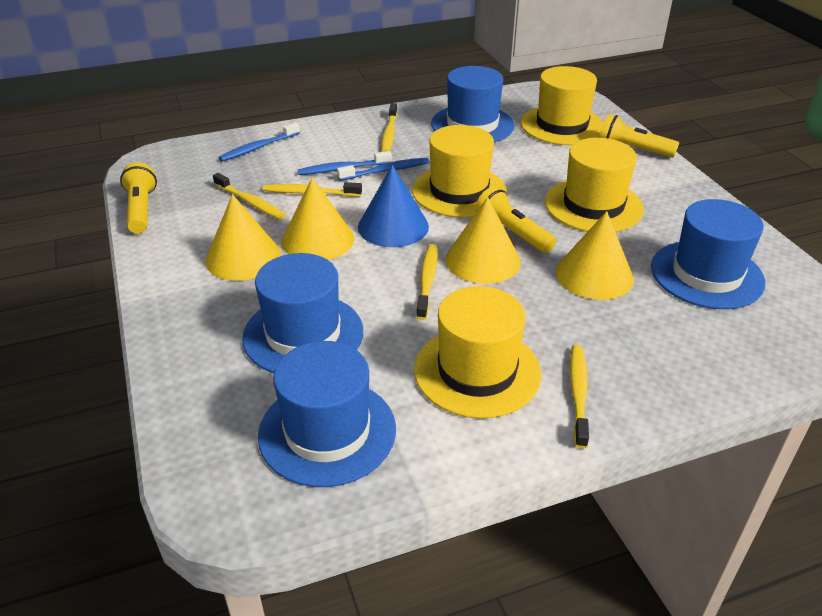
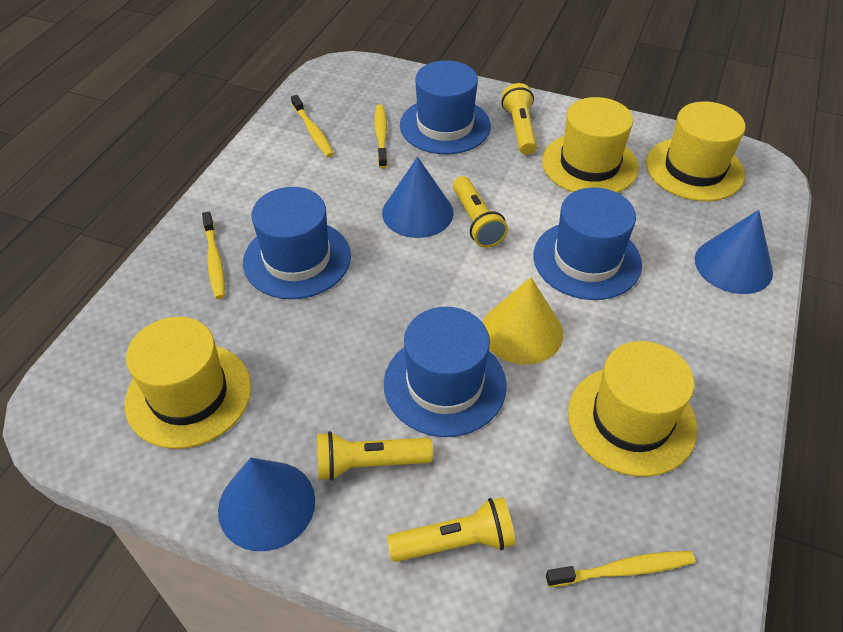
blue cone: [358,165,429,247] = 1 -> [218,458,315,551] [382,157,454,238] [695,210,773,294] = 3
blue toothbrush: [219,122,300,161] [298,151,392,175] [337,158,429,181] = 3 -> none = 0
yellow cone: [205,194,281,281] [281,178,354,260] [445,197,521,284] [556,211,634,300] = 4 -> [483,277,563,365] = 1
yellow flashlight: [120,162,157,233] [475,187,556,253] [599,114,679,158] = 3 -> [317,431,433,481] [387,497,515,562] [453,176,508,248] [502,83,537,155] = 4
yellow toothbrush: [213,173,286,220] [263,182,362,196] [381,103,397,152] [416,244,438,320] [570,345,589,449] = 5 -> [202,212,225,299] [291,95,334,157] [375,105,388,168] [546,551,695,587] = 4

